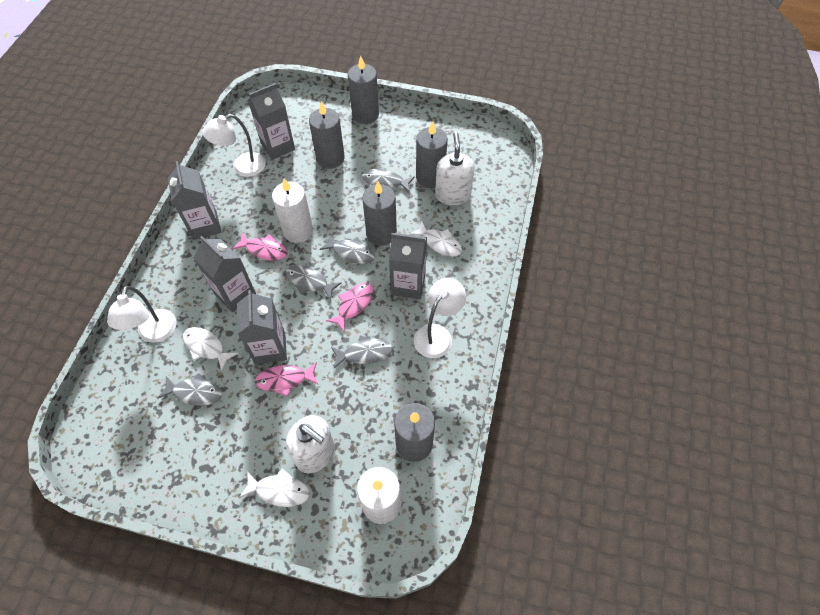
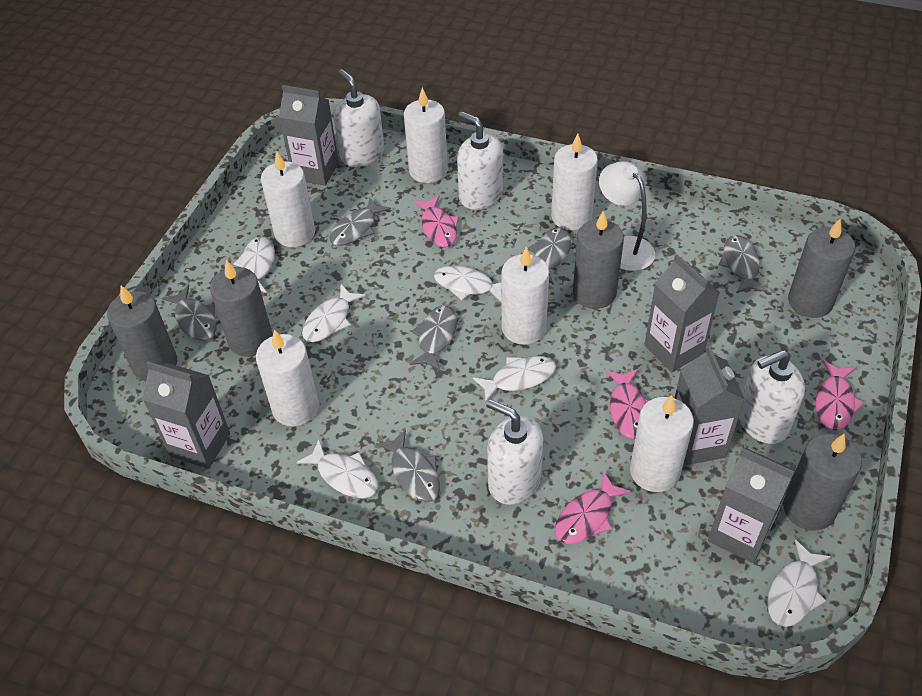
grey fish: [157,373,222,406] [285,265,341,301] [319,233,375,264] [331,335,393,368] [362,169,415,192] = 5 -> [162,285,217,341] [329,197,391,246] [376,429,440,502] [410,305,457,370] [528,227,571,285] [719,235,767,293] = 6
pink fish: [232,233,288,261] [255,362,319,396] [326,283,374,332] = 3 -> [413,195,459,247] [555,471,631,544] [606,369,649,439] [816,360,864,430] = 4
white candle: [272,178,313,243] [357,467,401,524] = 2 -> [256,330,319,426] [261,152,315,247] [404,87,448,183] [501,247,549,345] [551,134,598,230] [630,395,694,492] = 6
white fish: [183,327,238,371] [239,468,310,507] [409,221,462,257] = 3 -> [234,236,275,293] [296,439,378,498] [302,284,365,342] [434,266,501,302] [473,356,556,403] [767,540,831,627] = 6
white lamp: [107,286,176,343] [202,114,266,177] [414,278,466,358] = 3 -> [599,161,655,271] = 1
white soap dispenser: [286,415,335,473] [435,132,475,205] = 2 -> [333,69,384,167] [457,111,503,210] [486,399,543,505] [739,350,805,444] = 4

